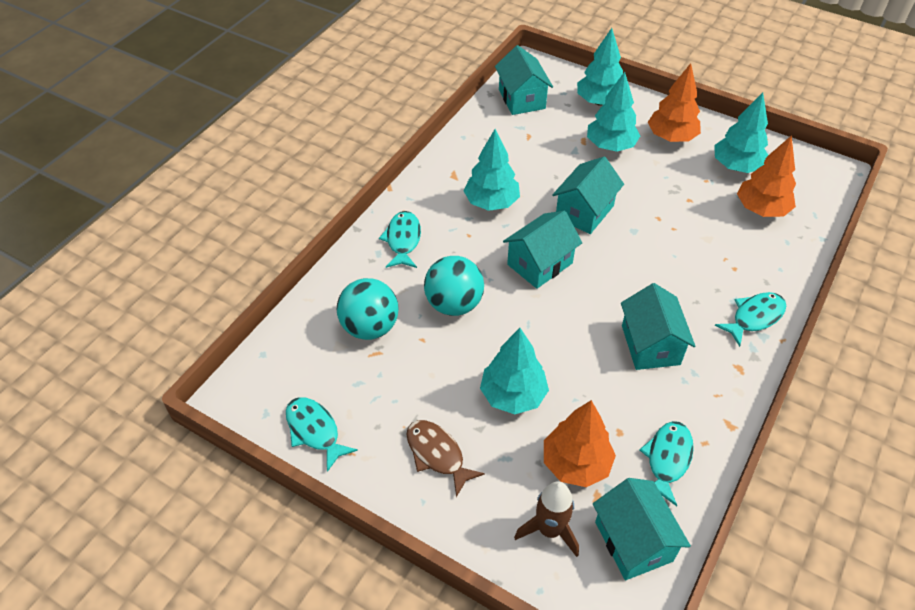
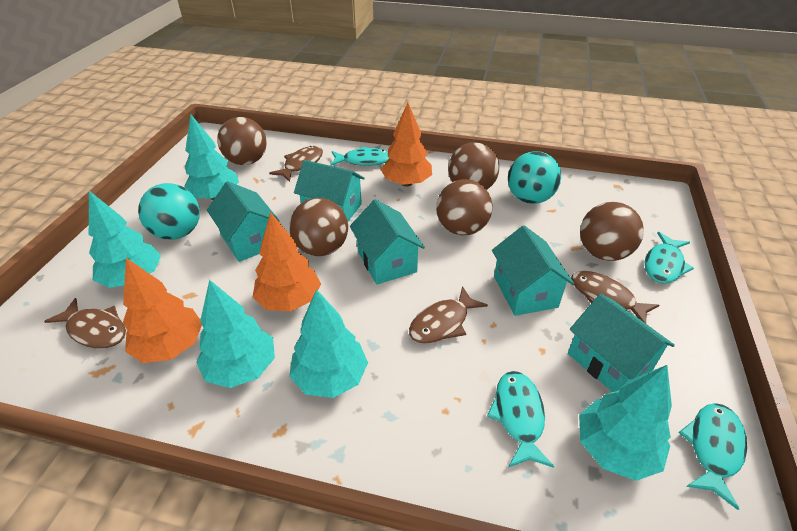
brown ball: none = 0 -> [217,117,267,165] [289,198,348,256] [436,179,492,235] [448,142,499,190] [580,202,644,261] = 5
brown fish: [406,420,485,497] = 1 -> [44,298,126,349] [269,146,323,182] [409,286,488,344] [571,271,659,323] = 4
brown rocket: [514,481,579,557] = 1 -> none = 0

